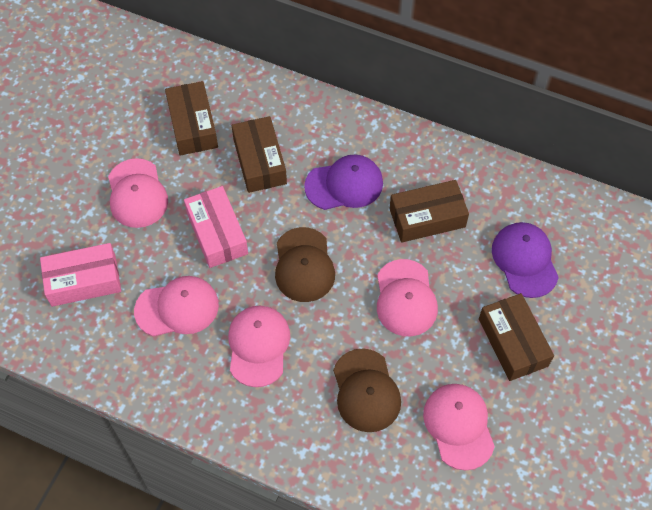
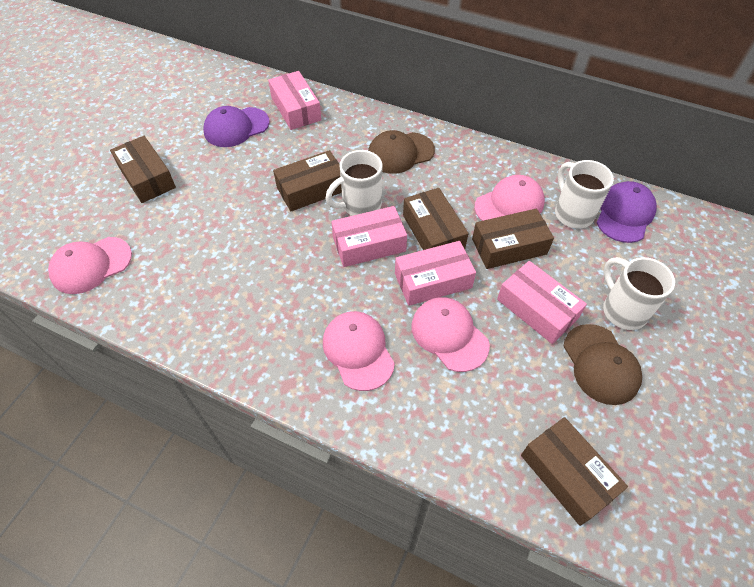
brown box: [165,81,218,156] [232,116,287,193] [389,180,469,243] [479,293,554,381] = 4 -> [110,136,176,203] [273,150,342,212] [403,188,469,250] [472,208,554,269] [521,417,628,526] = 5
pink box: [40,243,121,307] [184,186,248,268] = 2 -> [268,71,321,130] [331,206,407,267] [395,241,476,306] [497,261,587,344] = 4
pink cap: [108,158,168,228] [134,276,219,336] [228,306,290,387] [377,259,438,336] [423,384,495,470] = 5 -> [48,237,132,294] [323,311,395,391] [411,297,490,372] [474,175,545,221] = 4
white mug: none = 0 -> [326,150,383,216] [555,160,614,229] [603,257,675,330] = 3

